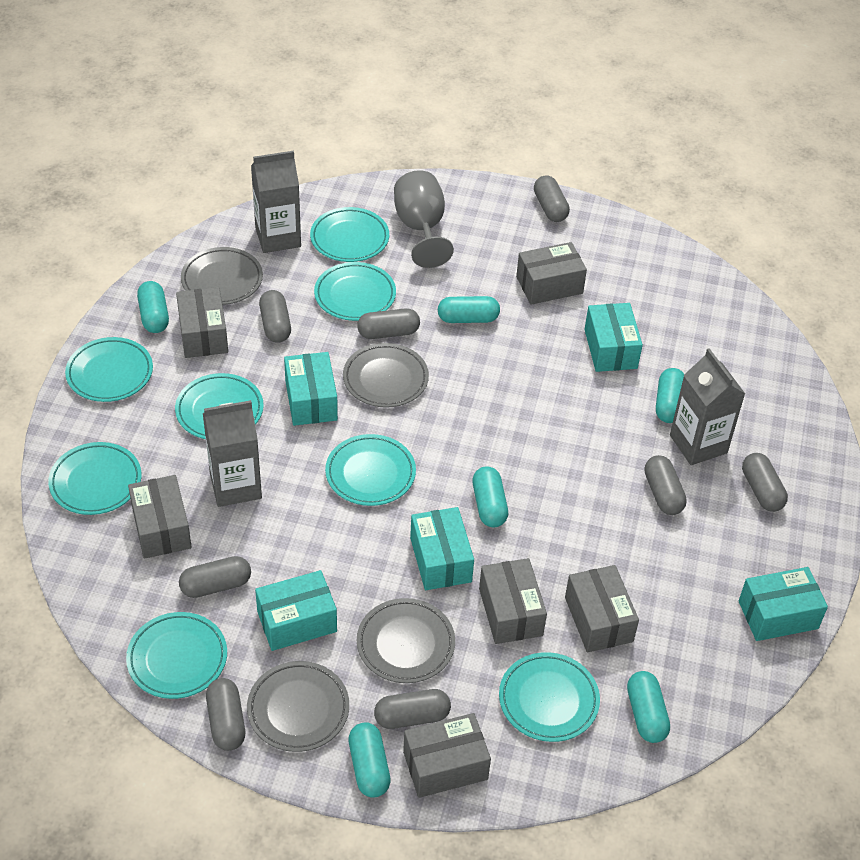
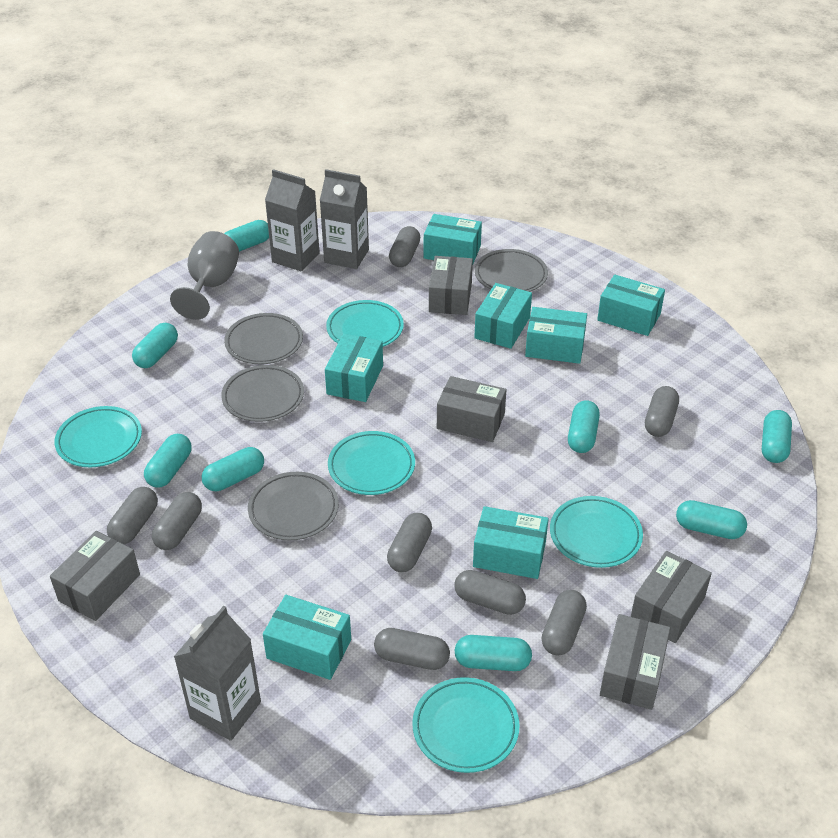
grey box: [128,475,192,559] [176,287,228,358] [403,713,491,798] [479,558,547,644] [516,242,587,305] [565,565,639,652] = 6 -> [50,531,140,621] [429,256,473,315] [437,376,507,442] [600,614,670,710] [631,551,712,643] = 5
turquoise box: [255,570,337,651] [284,352,338,426] [410,507,474,590] [584,303,643,372] [739,567,828,641] = 5 -> [263,595,351,680] [325,334,383,402] [424,214,482,263] [473,506,548,579] [474,283,532,349] [525,307,587,364] [597,275,665,336] = 7
turquoise capsule: [137,281,169,333] [349,722,391,797] [438,296,500,323] [472,466,508,527] [627,671,670,743] [656,368,684,423] = 6 -> [132,323,178,368] [144,434,192,488] [202,447,264,491] [224,220,269,252] [455,635,532,671] [568,400,600,453] [676,500,747,539] [762,410,792,463] = 8
turquoise plate: [48,442,142,515] [65,337,153,402] [126,612,227,699] [175,373,264,439] [310,207,389,262] [314,262,396,321] [325,434,416,506] [499,652,600,742] = 8 -> [54,406,142,467] [326,300,404,347] [328,431,415,495] [412,677,520,773] [550,496,643,568] = 5

